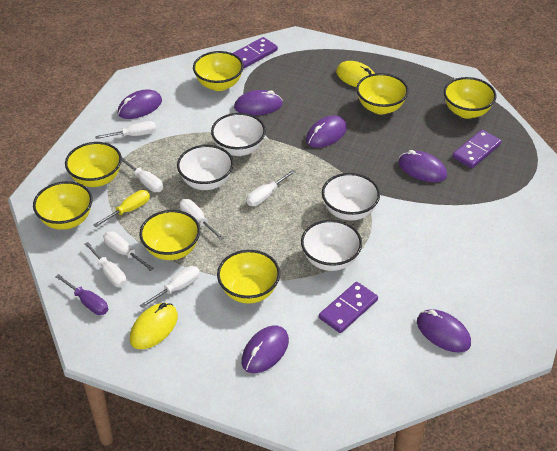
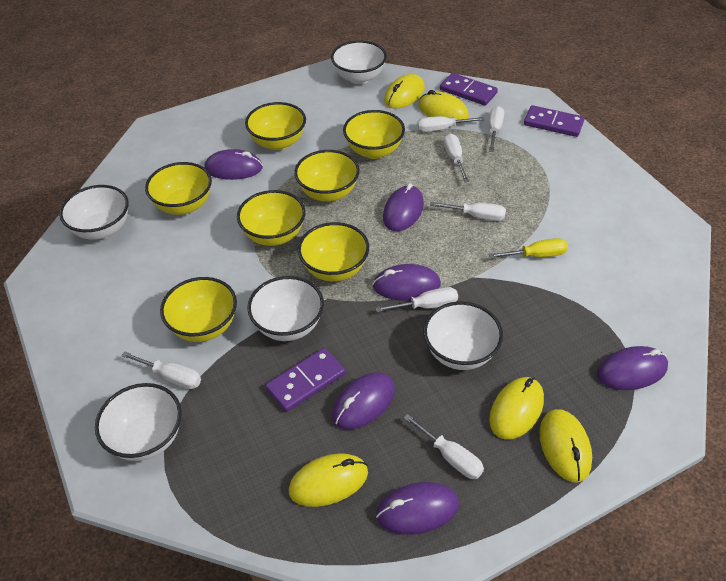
purple screwdriver: [55,274,108,315] = 1 -> none = 0
white bowl: [177,145,234,190] [211,113,266,156] [301,220,362,271] [322,173,380,221] = 4 -> [59,185,129,240] [95,383,182,461] [247,276,324,341] [331,41,387,84] [423,302,503,370] = 5
yellow mouse: [130,303,178,349] [336,61,375,87] = 2 -> [289,453,368,507] [384,74,425,108] [419,90,469,123] [489,377,544,440] [539,409,592,482] = 5

